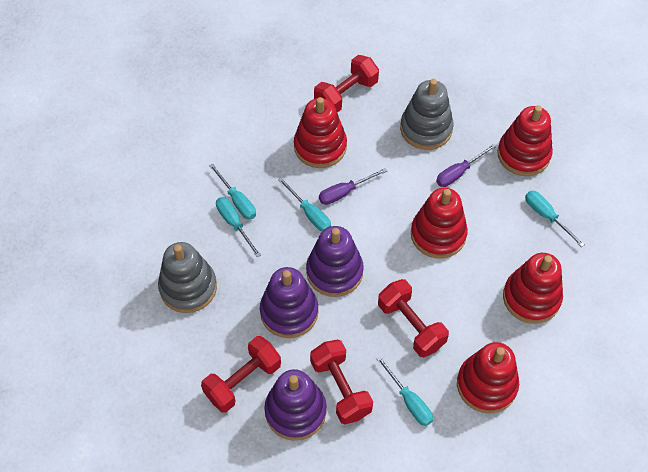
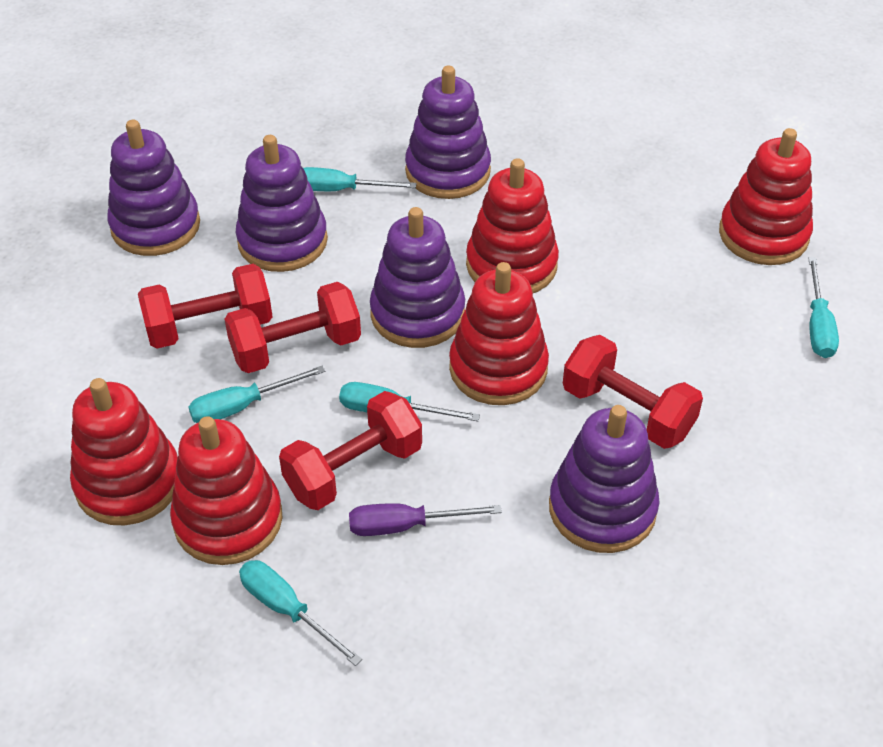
grey stacking toy: [158,242,217,313] [400,79,454,150] = 2 -> none = 0
purple screwdriver: [319,168,387,205] [436,144,497,187] = 2 -> [349,503,502,536] = 1
purple stacking toy: [260,267,318,338] [264,369,326,441] [306,226,364,297] = 3 -> [108,120,200,256] [236,135,328,272] [370,207,465,348] [405,65,491,199] [549,405,660,553] = 5

